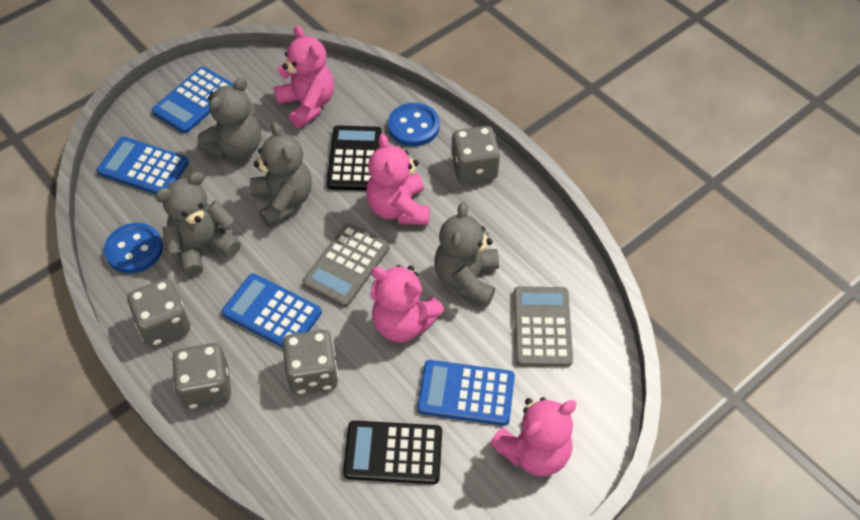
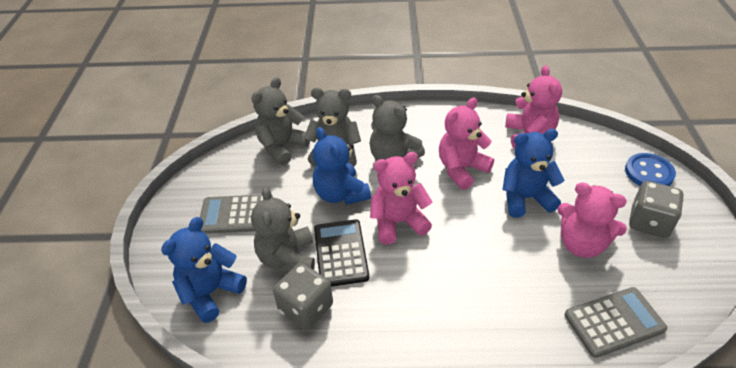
black calculator: [327,125,382,190] [343,421,442,484] = 2 -> [314,219,369,287] = 1
blue button: [104,223,163,274] [388,103,440,146] = 2 -> [625,153,676,186] = 1
blue calculator: [97,137,189,194] [152,67,234,133] [222,274,322,348] [417,360,515,425] = 4 -> none = 0
blue teddy bear: none = 0 -> [161,217,247,323] [313,127,371,205] [502,129,565,218] = 3
grey dice: [127,278,190,347] [172,343,231,409] [282,329,339,395] [451,126,501,184] = 4 -> [273,263,333,330] [629,181,684,238] = 2

